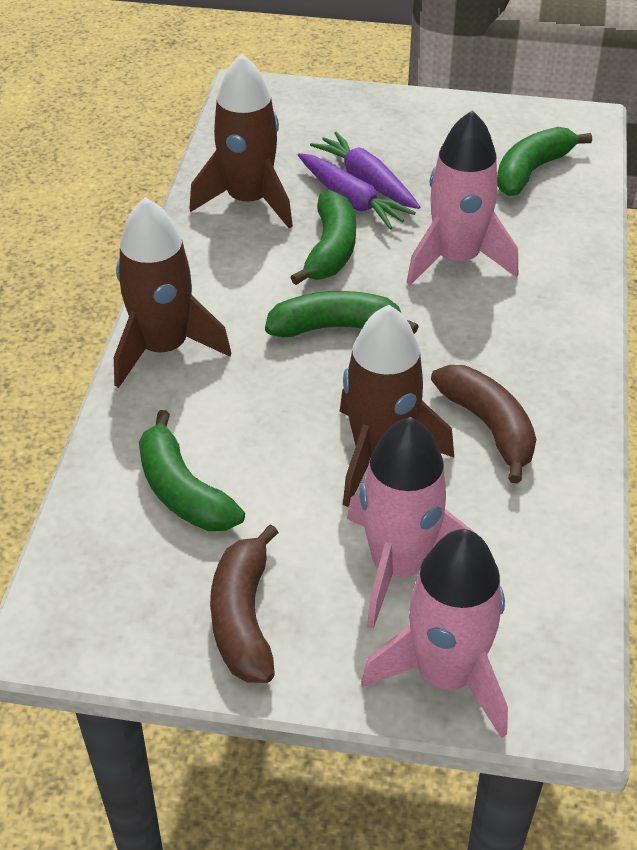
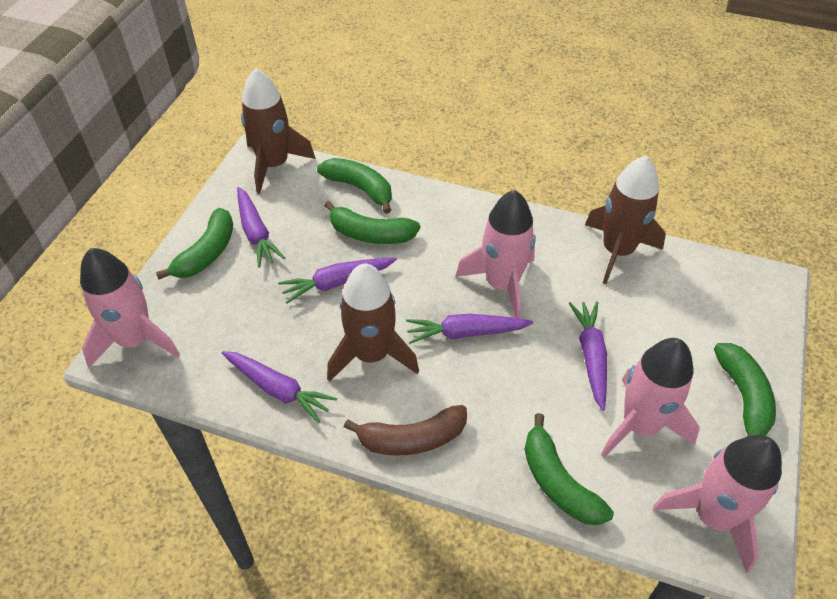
brown banana: [210,524,279,683] [431,365,536,484] = 2 -> [344,405,467,455] = 1
green banana: [139,410,245,531] [265,291,419,337] [290,190,356,285] [497,127,592,196] = 4 -> [156,208,233,280] [317,158,392,214] [324,201,420,244] [524,413,614,525] [714,343,776,437] = 5
pink rocket: [347,417,474,629] [361,529,508,738] [406,110,518,285] = 3 -> [80,248,180,367] [455,190,536,318] [601,338,700,458] [653,435,782,573] = 4
purple carrot: [298,153,416,230] [310,132,420,209] = 2 -> [222,351,337,423] [237,187,285,267] [278,258,397,304] [406,314,533,344] [569,302,607,411] = 5

